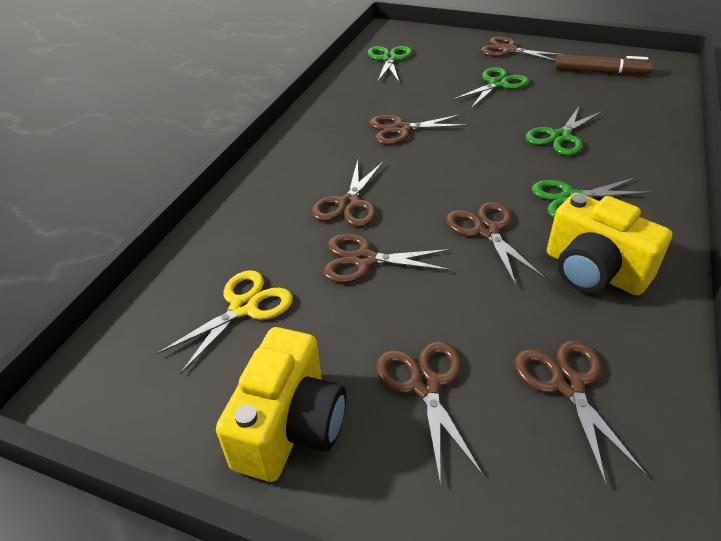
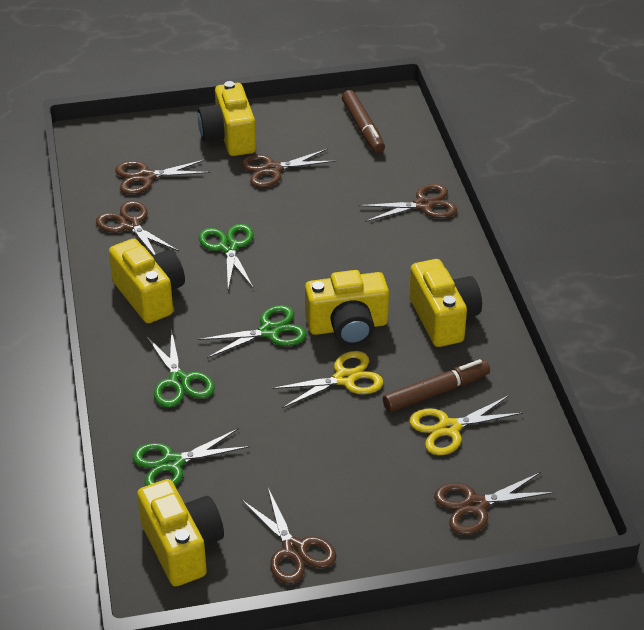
brown marker: [555,55,653,75] = 1 -> [342,90,385,153] [383,359,490,412] = 2
brown scissors: [312,160,383,227] [323,234,452,283] [369,114,469,145] [376,341,484,482] [446,202,546,286] [481,37,566,61] [514,340,648,485] = 7 -> [96,201,179,255] [115,159,210,194] [241,149,336,188] [242,488,336,584] [359,184,457,222] [434,472,555,535] = 6
yellow camera: [216,327,346,482] [547,193,672,295] = 2 -> [109,238,185,323] [137,479,224,586] [198,81,256,156] [305,270,389,346] [409,259,482,347] = 5
yellow scissors: [156,270,293,375] = 1 -> [272,351,383,408] [409,395,523,455] = 2

